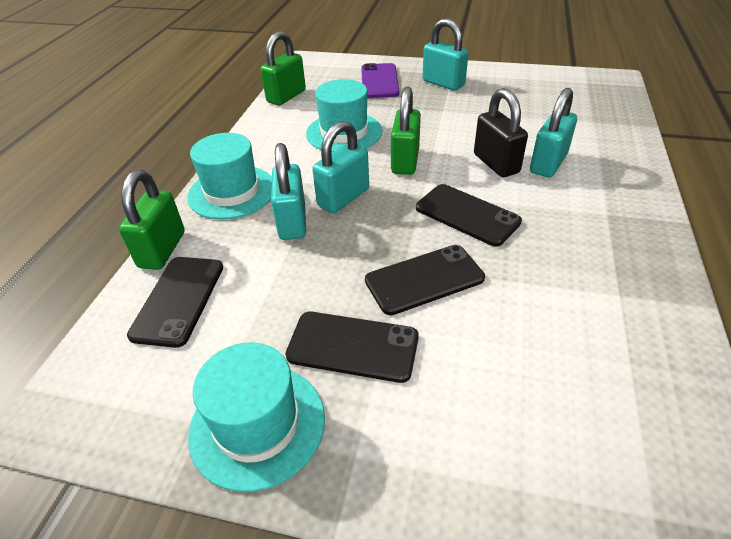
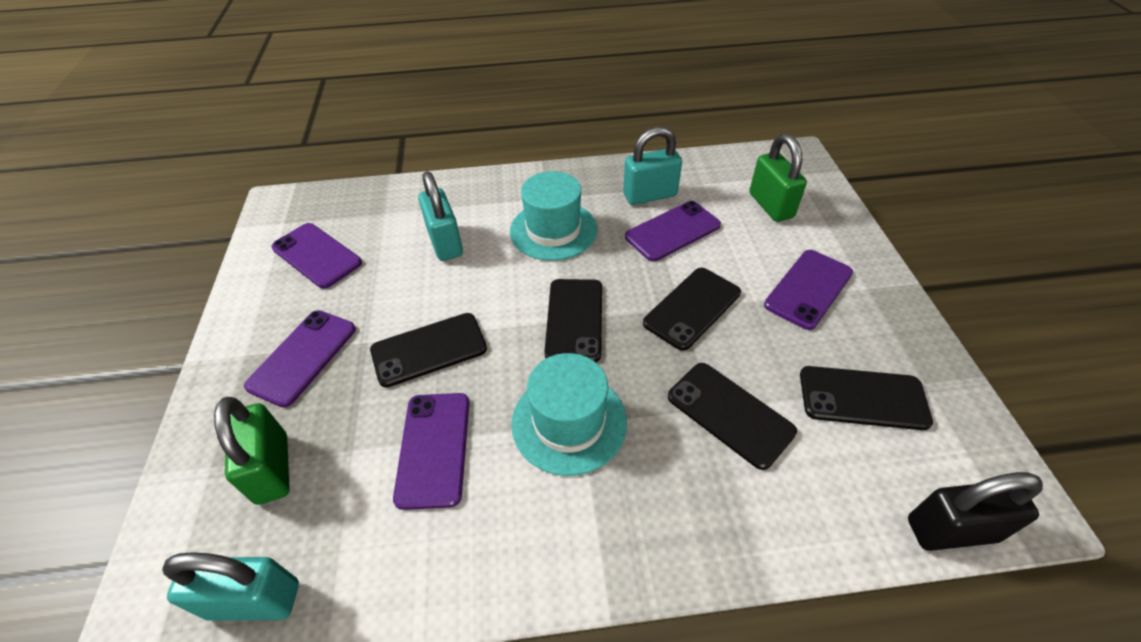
black phone: [127,257,223,348] [285,312,419,383] [365,245,485,315] [416,184,522,246] = 4 -> [370,313,487,388] [544,279,602,362] [643,268,741,351] [668,363,797,470] [800,366,933,430] = 5
green padlock: [119,170,185,270] [260,31,306,106] [391,87,421,175] = 3 -> [214,397,290,505] [750,134,807,222] = 2
purple phone: [361,63,399,98] = 1 -> [244,310,356,407] [271,223,362,289] [393,393,469,510] [625,201,721,261] [764,250,853,330] = 5
turquoise hat: [187,133,272,220] [188,342,325,492] [306,79,382,153] = 3 -> [510,171,597,261] [511,353,627,476] = 2
turquoise padlock: [271,143,306,240] [312,121,369,213] [422,18,469,91] [530,88,577,178] = 4 -> [162,552,299,621] [418,171,463,261] [623,127,682,205] = 3

